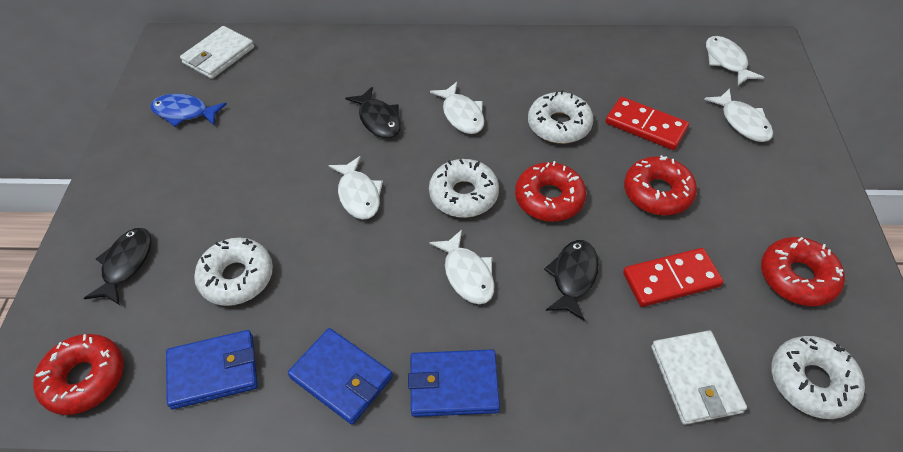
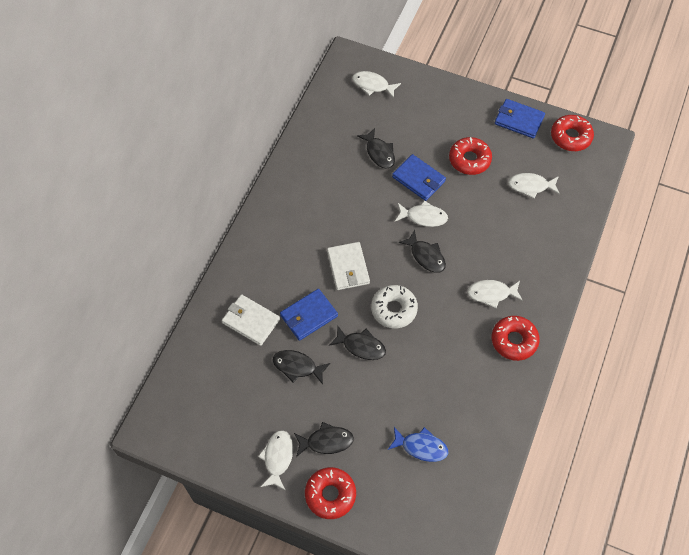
black fish: [84,228,152,305] [345,87,401,138] [544,240,599,320] = 3 -> [273,350,330,384] [294,422,354,457] [329,326,386,360] [357,128,395,169] [398,230,446,273] = 5
red domino: [605,97,689,150] [623,248,723,307] = 2 -> none = 0
white donut: [194,238,273,306] [429,159,499,218] [528,90,594,144] [771,336,865,419] = 4 -> [371,285,418,328] = 1

